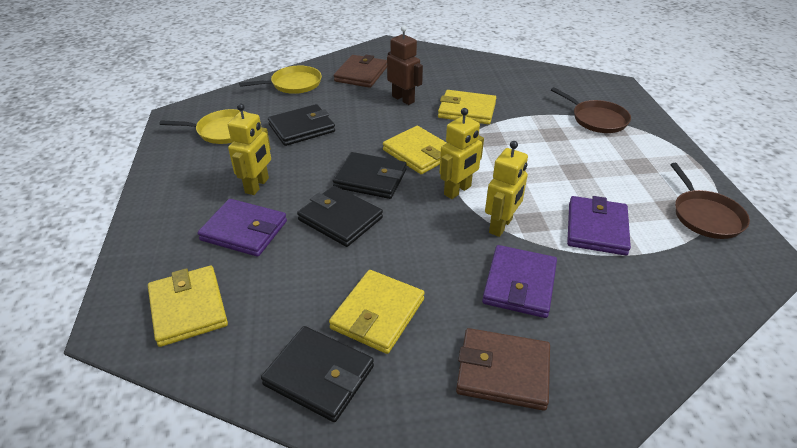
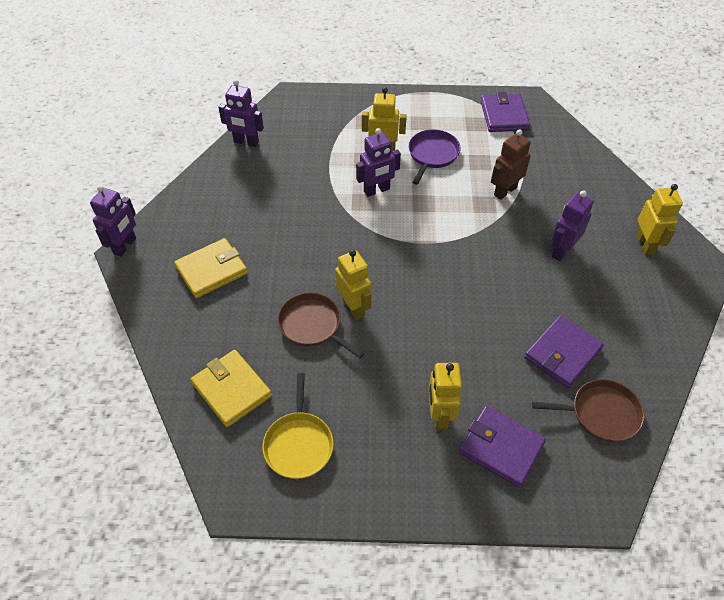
black wallet: [261,326,374,422] [268,104,335,146] [297,186,383,247] [333,152,407,199] = 4 -> none = 0
brown wallet: [334,55,387,88] [456,328,550,411] = 2 -> none = 0
purple pan: none = 0 -> [409,129,461,185] = 1
purple robot: none = 0 -> [90,185,136,257] [218,79,264,147] [356,128,401,197] [551,190,594,261] = 4
yellow pan: [160,109,245,144] [239,66,322,94] = 2 -> [263,373,334,479] = 1
yellow robot: [228,103,271,195] [439,108,484,199] [485,141,528,237] = 3 -> [335,250,372,320] [362,87,407,151] [429,363,462,430] [636,184,683,255] = 4
yellow wallet: [148,266,228,347] [329,270,424,354] [383,126,447,174] [438,90,496,124] = 4 -> [174,238,248,298] [191,350,272,427] = 2

